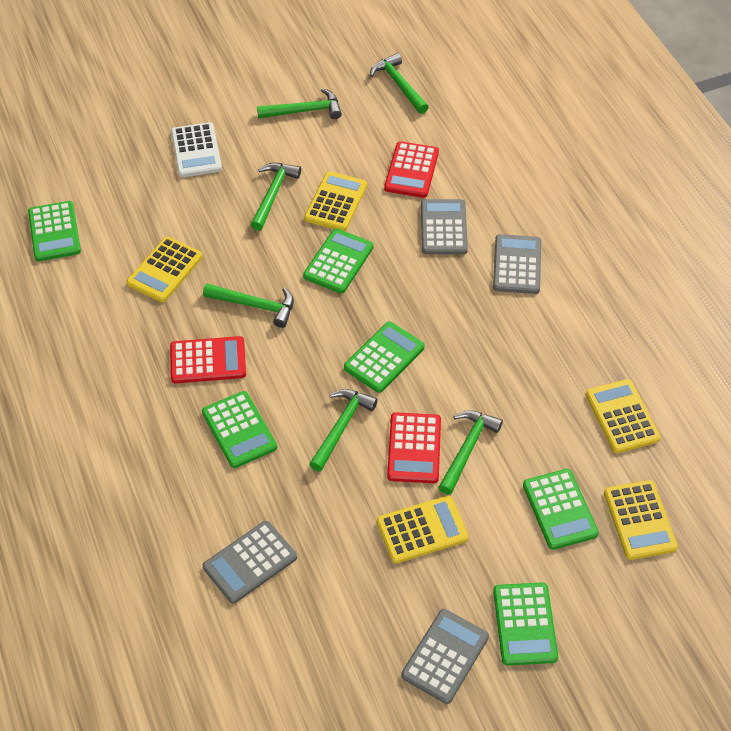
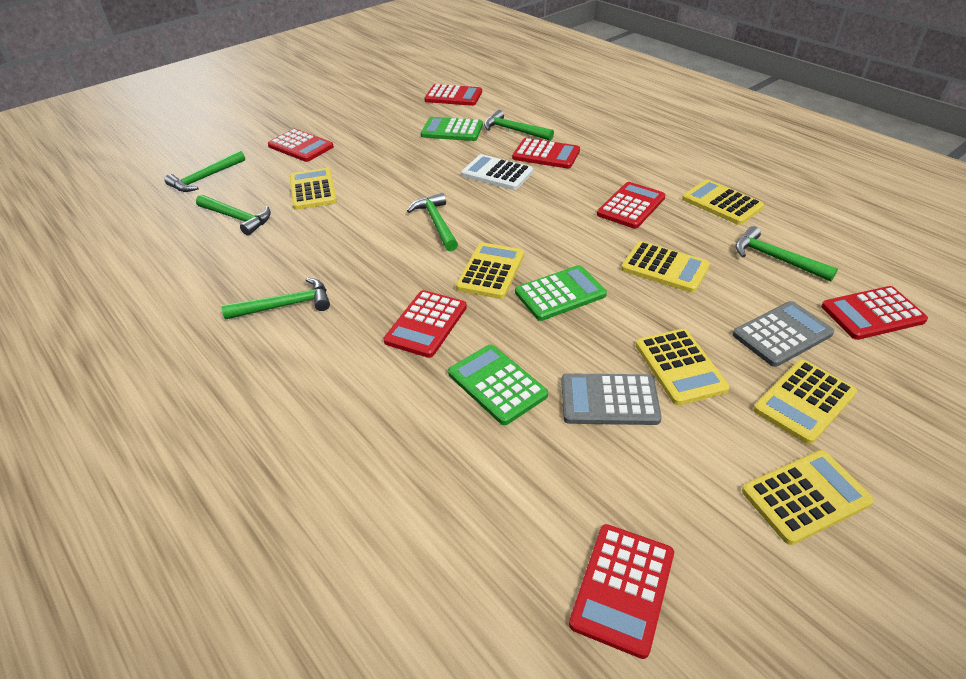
green calculator: [28,201,81,261] [202,391,277,468] [303,229,374,294] [344,321,425,393] [493,582,558,666] [523,469,599,550] = 6 -> [421,117,483,141] [448,345,548,425] [515,265,607,321] = 3
grey calculator: [203,521,297,604] [401,609,489,704] [421,199,468,255] [493,234,541,294] = 4 -> [561,373,662,425] [733,301,834,367] = 2
red calculator: [170,336,246,383] [384,141,439,198] [387,412,441,483] = 3 -> [268,129,334,162] [384,290,467,358] [424,84,482,106] [512,138,580,168] [569,524,674,659] [597,182,666,229] [821,286,928,340] = 7
yellow calculator: [127,237,202,302] [304,171,367,231] [377,496,468,563] [586,379,660,453] [604,480,678,560] = 5 -> [290,168,337,210] [456,243,524,299] [621,241,710,293] [636,329,730,405] [682,179,764,225] [742,450,874,545] [753,360,857,445] = 7

